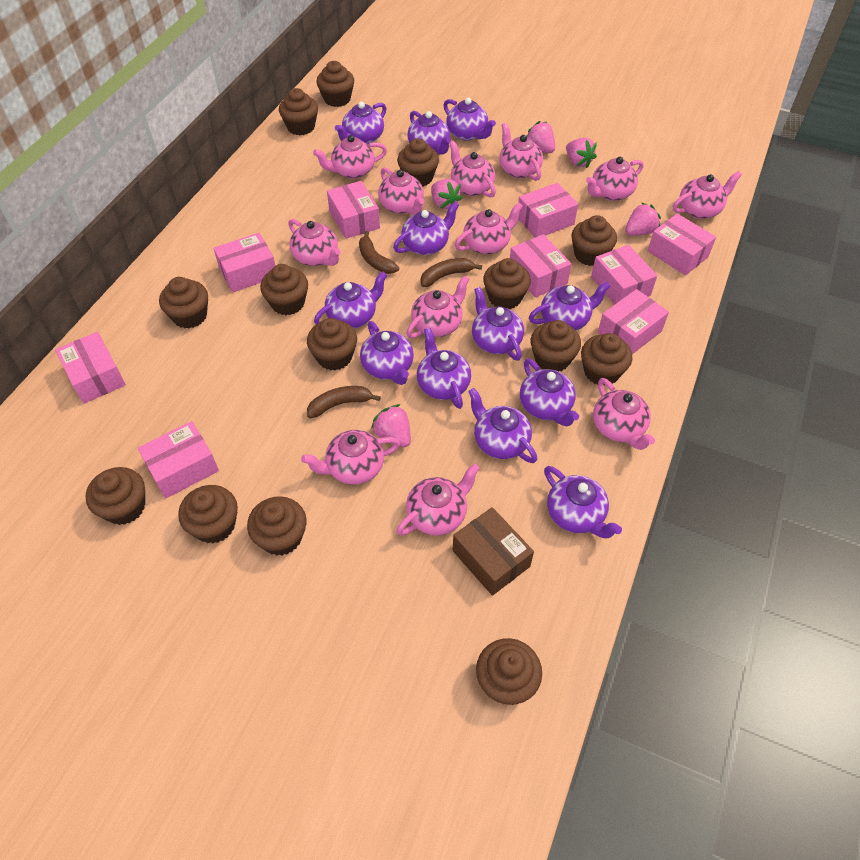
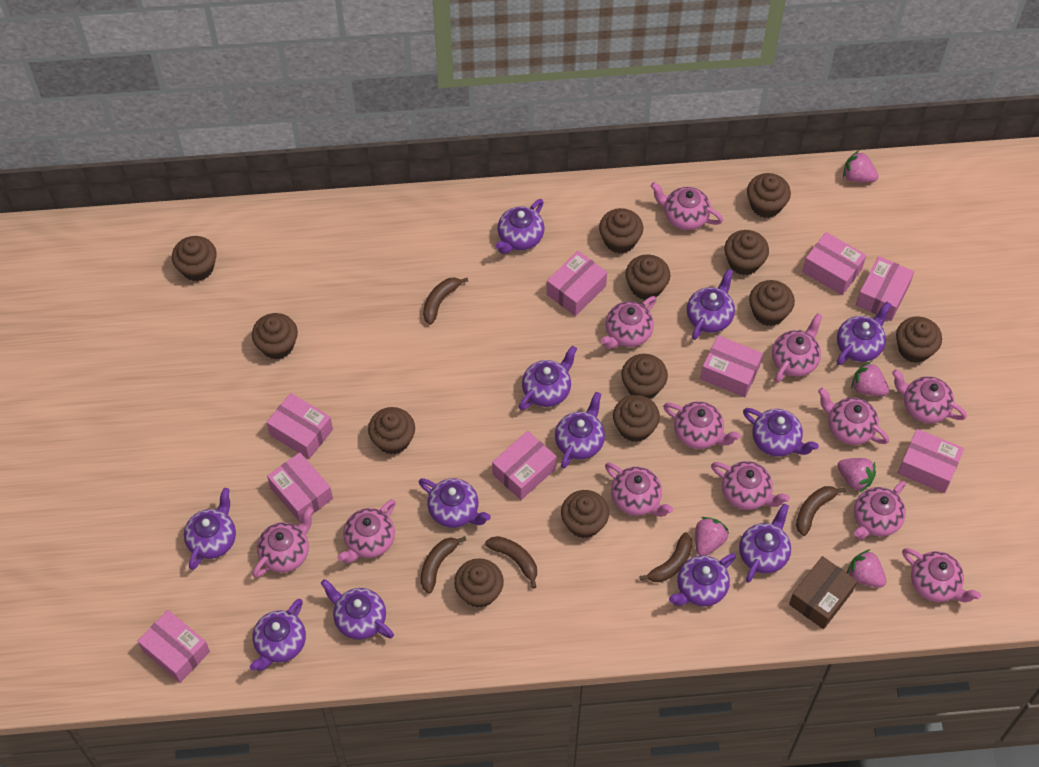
brown banana: [307,386,381,418] [359,231,399,274] [420,258,482,287] = 3 -> [421,536,466,594] [423,277,468,325] [485,536,537,588] [639,532,693,582] [796,486,846,536] = 5
brown cupcake: [85,467,145,525] [159,277,208,328] [178,485,238,544] [247,496,306,556] [260,264,308,315] [279,88,318,135] [307,318,357,371] [316,61,354,107] [397,139,439,187] [476,638,542,705] [483,258,531,309] [531,320,581,371] [571,215,617,266] [581,333,632,385] = 14 -> [172,236,217,281] [252,313,298,360] [368,407,415,454] [454,558,504,608] [561,490,609,538] [599,208,643,253] [613,395,660,442] [621,354,668,399] [625,254,670,300] [725,230,769,275] [747,173,791,218] [749,280,795,326] [896,317,942,363] = 13

